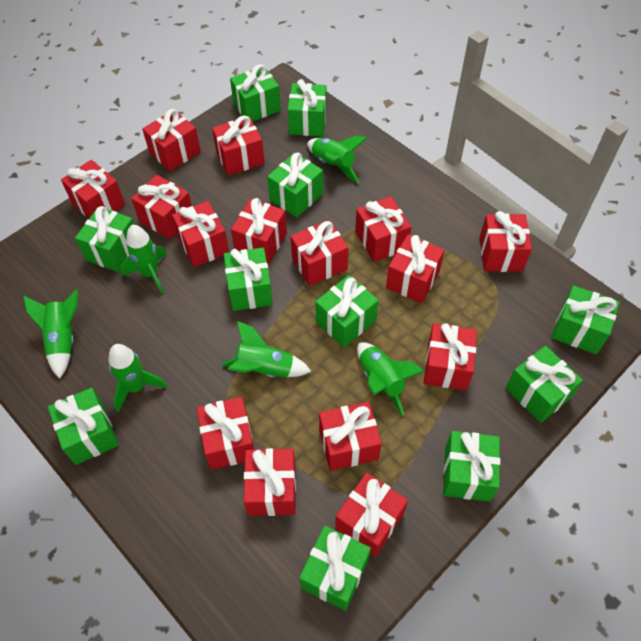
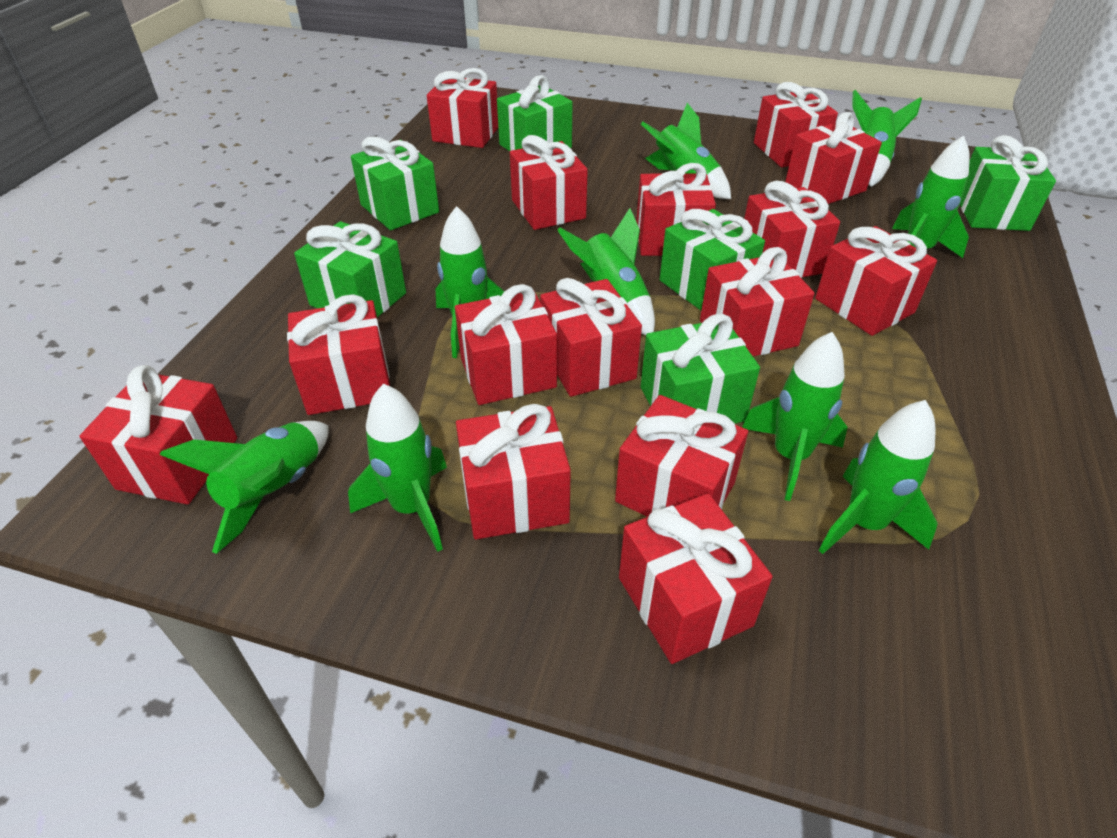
green gift: [48,387,119,465] [75,206,134,272] [224,247,273,311] [230,64,281,122] [267,153,323,217] [288,79,327,137] [299,526,371,611] [315,275,378,347] [443,431,500,502] [506,346,583,423] [551,285,620,355] = 11 -> [294,221,406,317] [351,136,439,230] [497,75,573,151] [641,314,760,423] [659,209,765,310] [960,135,1056,231] = 6
green rocket: [23,290,78,379] [109,344,167,413] [121,224,167,294] [222,321,312,377] [307,136,368,183] [357,342,425,416] = 6 -> [159,421,329,554] [348,384,447,552] [436,206,505,358] [557,208,655,335] [641,103,731,199] [742,332,848,501] [819,400,938,554] [853,90,922,187] [892,136,970,258] = 9

